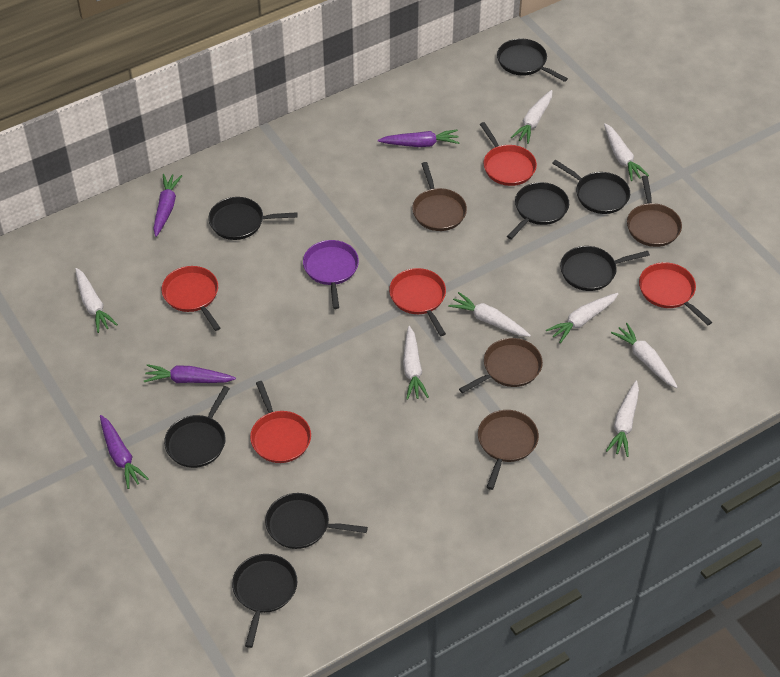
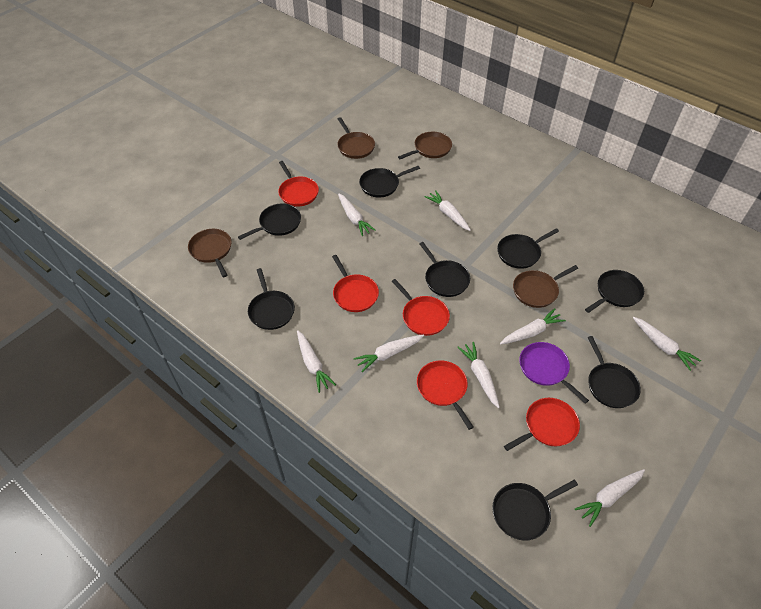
purple carrot: [100,415,149,489] [144,364,236,383] [153,174,182,237] [378,130,460,147] = 4 -> none = 0

